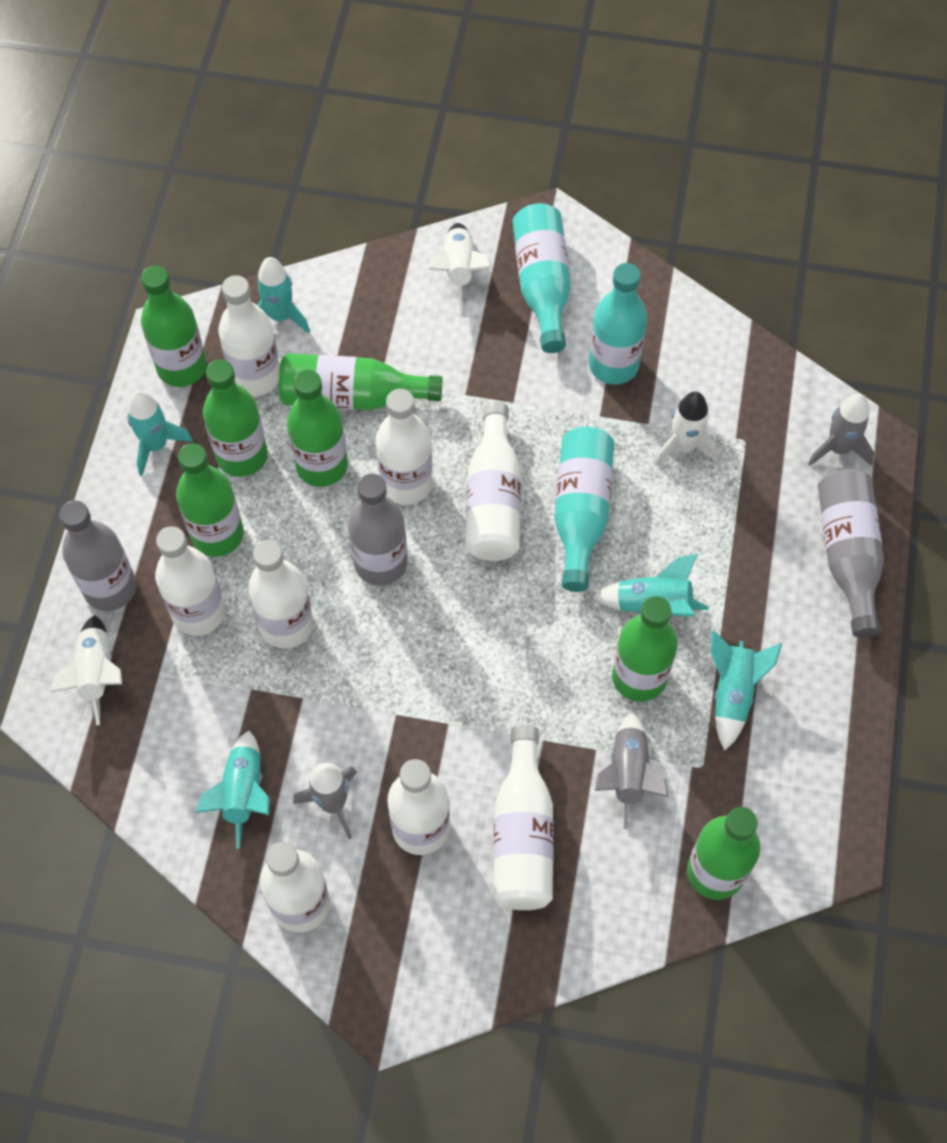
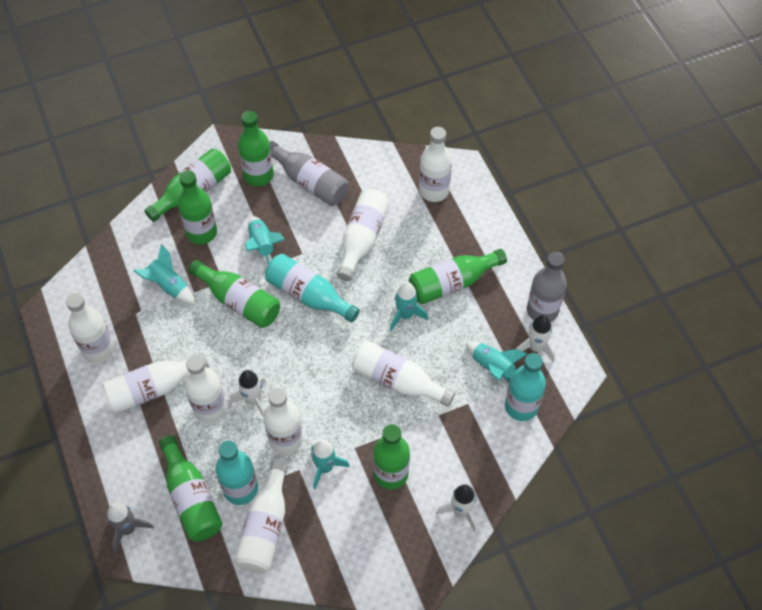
grey bottle: [59,500,137,611] [348,474,408,586] [818,469,884,638] = 3 -> [269,141,349,206] [527,252,567,322] = 2
grey rocket: [293,763,357,839] [595,713,668,829] [808,393,875,466] = 3 -> [107,503,154,552] = 1

